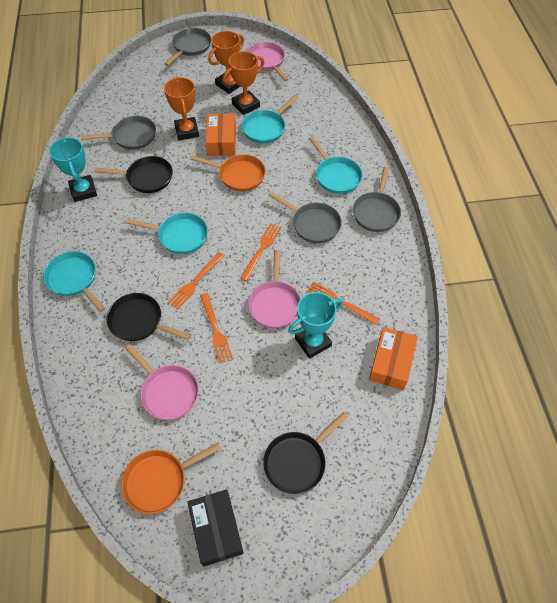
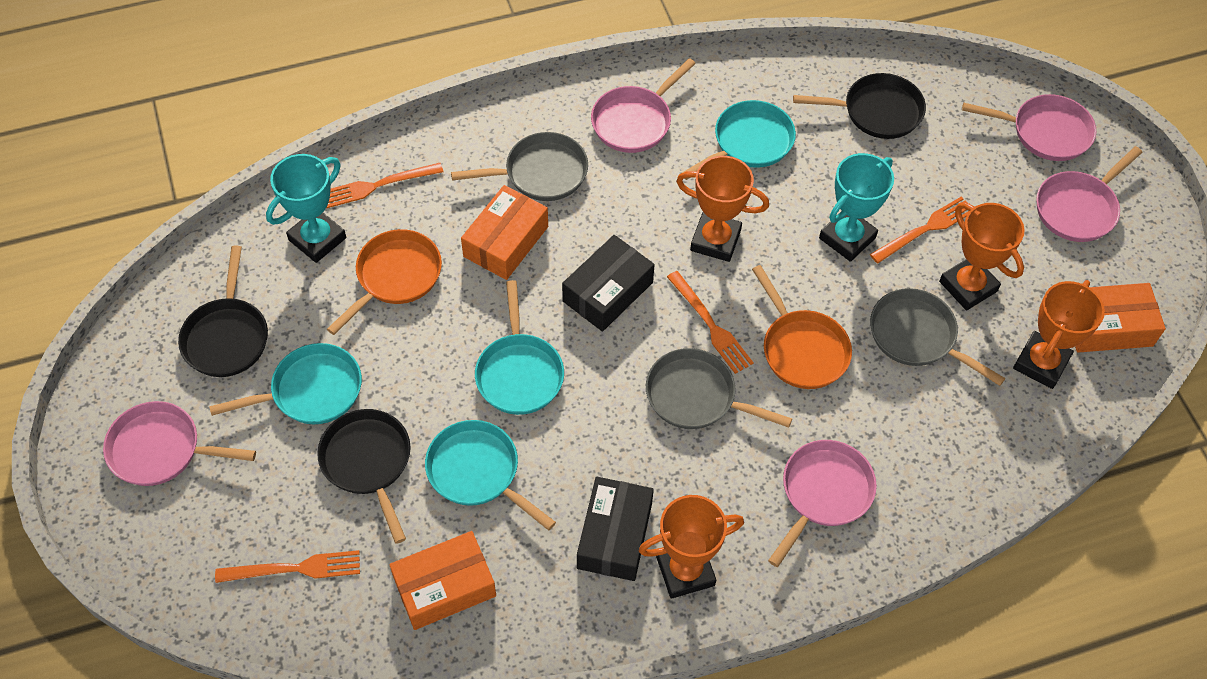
black box: [188,489,244,567] = 1 -> [562,235,655,332] [577,477,654,581] = 2
grey pan: [81,116,156,150] [165,28,211,66] [269,192,342,243] [353,167,401,232] = 4 -> [451,132,588,201] [646,348,792,429] [870,288,1006,386] = 3
orange box: [206,113,236,156] [369,327,418,390] = 2 -> [389,531,496,630] [461,185,548,280] [1075,283,1166,353] = 3
orange trophy: [164,77,199,140] [208,31,244,94] [223,51,264,115] = 3 -> [639,495,744,599] [676,156,769,262] [939,202,1025,311] [1013,280,1105,389] = 4
pink pan: [125,344,199,420] [246,42,289,82] [248,250,301,328] = 3 -> [103,401,256,486] [591,58,696,153] [768,440,877,567] [962,94,1096,161] [1036,146,1142,242] = 5

